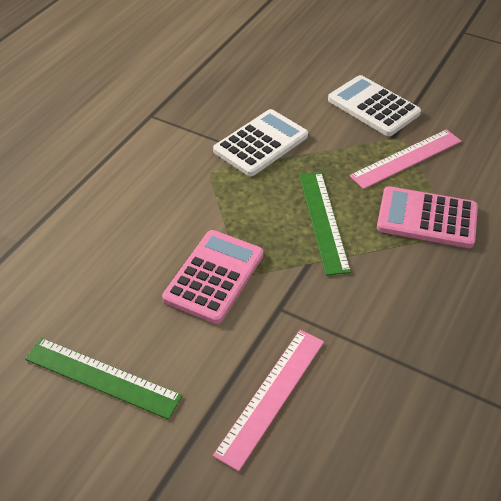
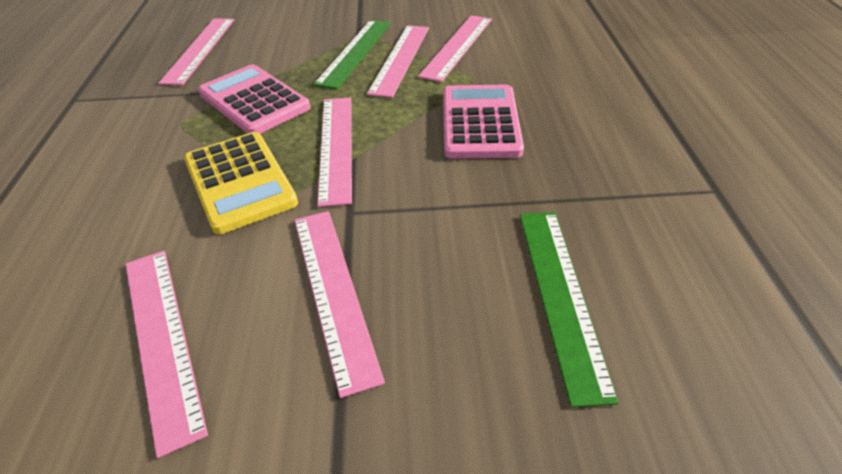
pink ruler: [213,330,324,471] [349,129,461,189] = 2 -> [126,251,208,458] [158,18,234,85] [295,211,385,398] [317,97,352,207] [367,25,429,98] [418,15,492,82] = 6
white calculator: [213,109,308,176] [328,75,421,136] = 2 -> none = 0
yellow calculator: none = 0 -> [184,132,298,234] = 1

